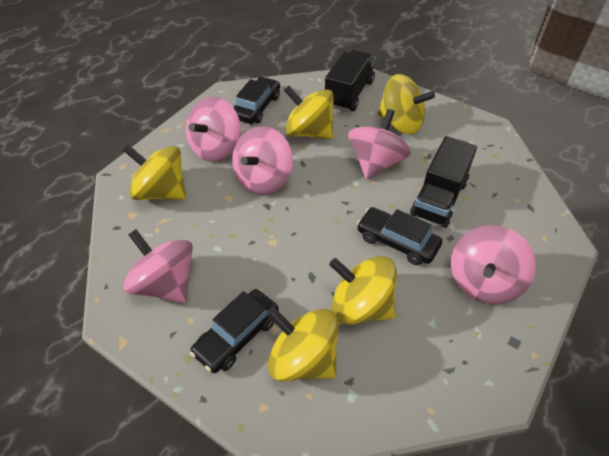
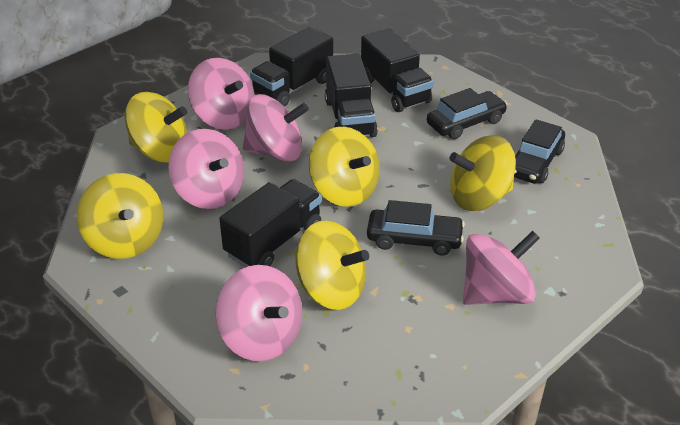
black truck: [325,50,375,111] [410,136,477,228] = 2 -> [219,179,322,267] [250,27,333,107] [325,54,378,137] [361,28,434,112] = 4

